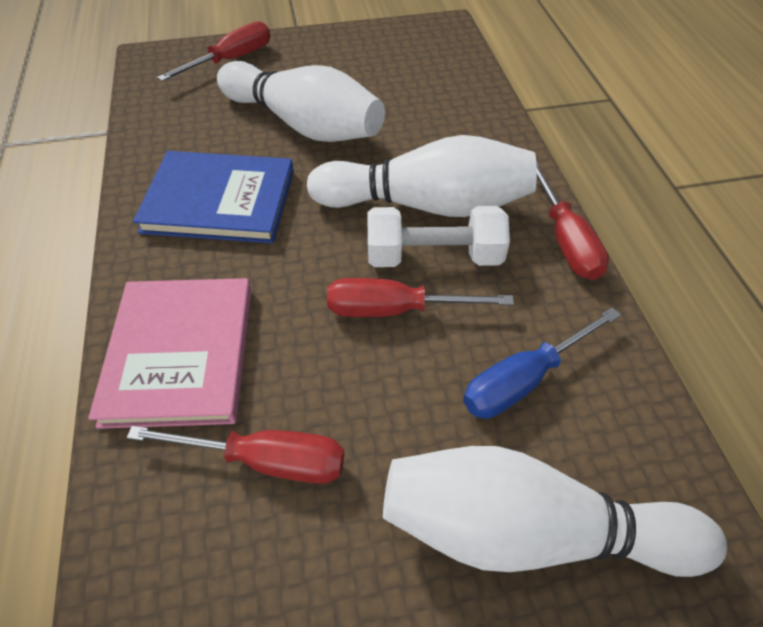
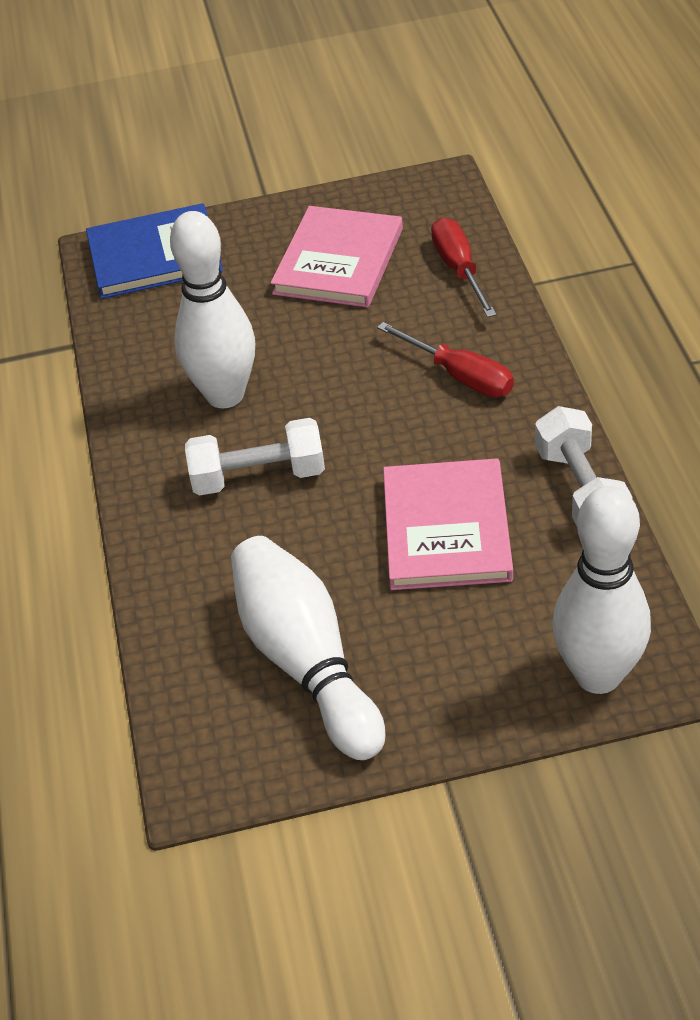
blue screwdriver: [463,307,621,419] = 1 -> none = 0
pink book: [88,278,252,429] = 1 -> [270,206,403,307] [383,458,513,590] = 2
red screwdriver: [127,426,344,484] [157,21,271,81] [327,278,514,317] [536,161,609,280] = 4 -> [377,322,514,397] [431,217,496,317] = 2
white dumbbell: [367,206,510,267] = 1 -> [185,418,325,495] [535,406,632,526] = 2

